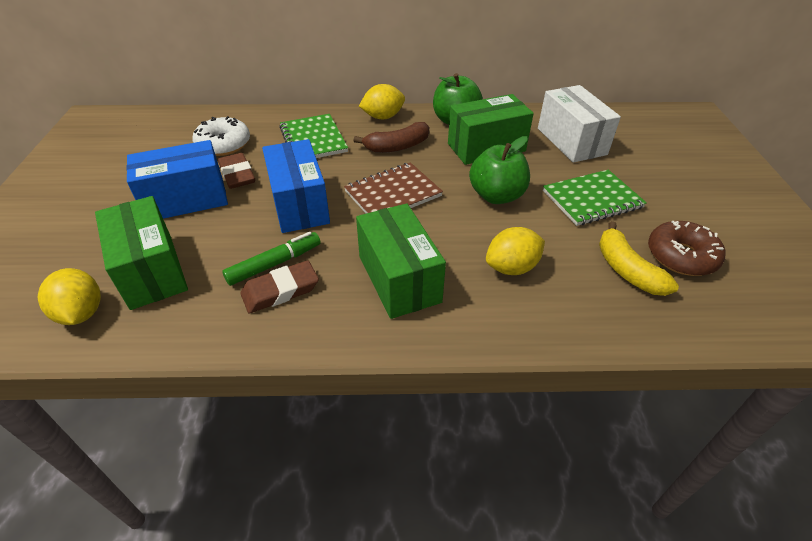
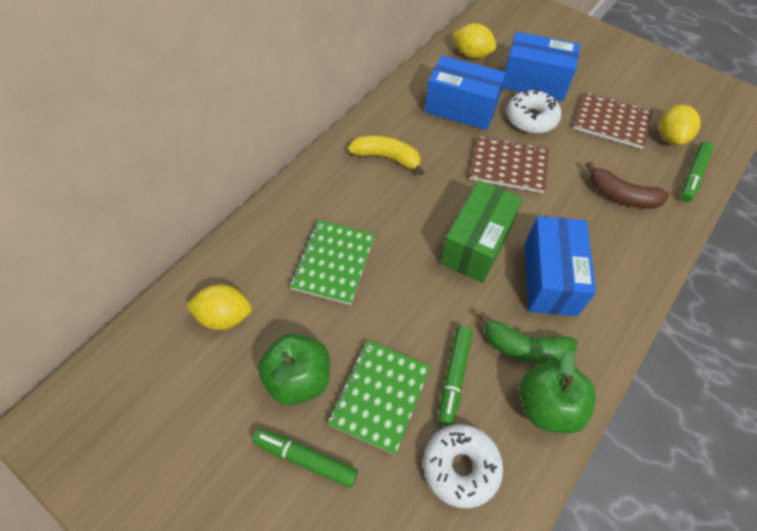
blue box: [126,140,228,219] [262,139,330,233] = 2 -> [425,55,506,130] [502,31,580,101] [525,216,596,316] = 3
brown donut: [648,220,726,276] = 1 -> none = 0
brown eraser: [218,153,255,189] [240,260,319,314] = 2 -> none = 0
brown notebook: [344,162,443,214] = 1 -> [470,136,549,193] [573,92,653,149] = 2
green banana: none = 0 -> [478,312,577,364] = 1
green box: [95,196,188,310] [356,203,446,319] [448,94,534,165] = 3 -> [441,180,523,283] = 1
green marker: [222,232,321,286] = 1 -> [253,429,358,488] [438,326,472,425] [680,141,714,202] = 3
white box: [538,85,621,163] = 1 -> none = 0
white donut: [192,116,250,156] = 1 -> [423,424,503,509] [507,89,561,134] = 2

